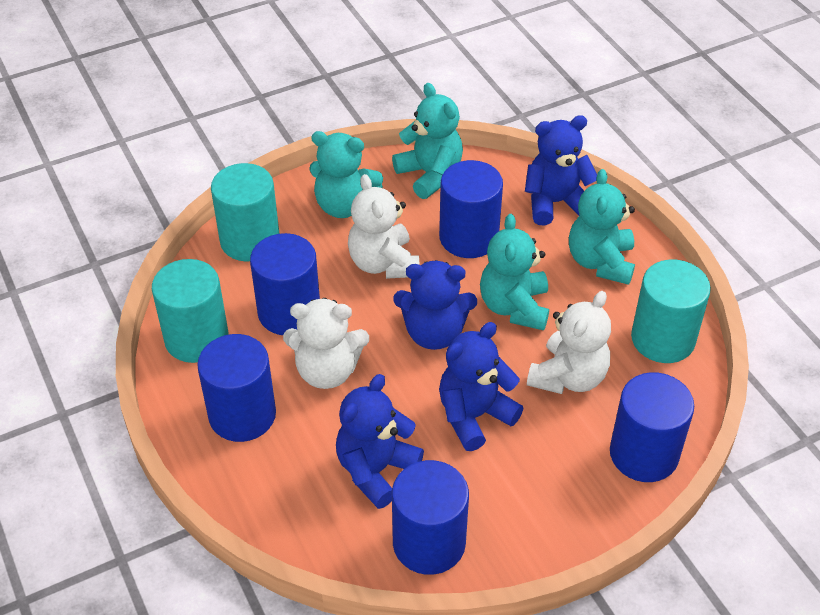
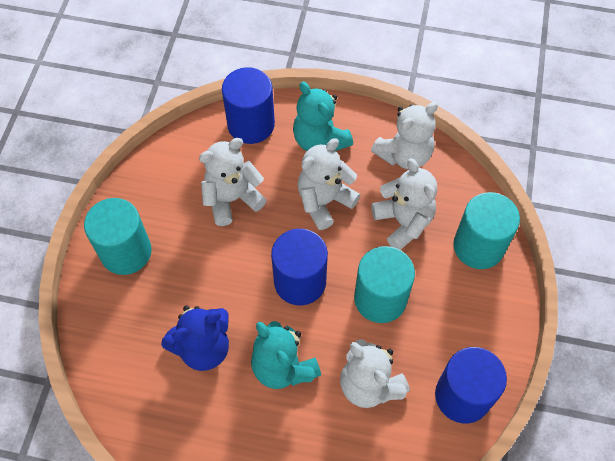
blue cylinder: [197,334,276,442] [250,233,320,335] [392,460,469,575] [439,160,503,258] [610,372,694,482] = 5 -> [222,67,275,144] [271,229,328,305] [435,347,507,423] = 3
blue teddy bear: [336,374,424,509] [393,260,477,350] [439,322,523,451] [525,115,597,225] = 4 -> [161,306,229,371] = 1
turquoise teddy bear: [309,131,383,218] [392,83,463,199] [480,214,549,330] [569,169,635,285] = 4 -> [251,321,321,389] [293,82,353,151] = 2
white teddy bear: [283,298,369,389] [348,174,419,279] [527,291,611,394] = 3 -> [199,138,267,226] [297,138,360,230] [340,339,410,408] [371,102,438,169] [371,158,437,250] = 5

